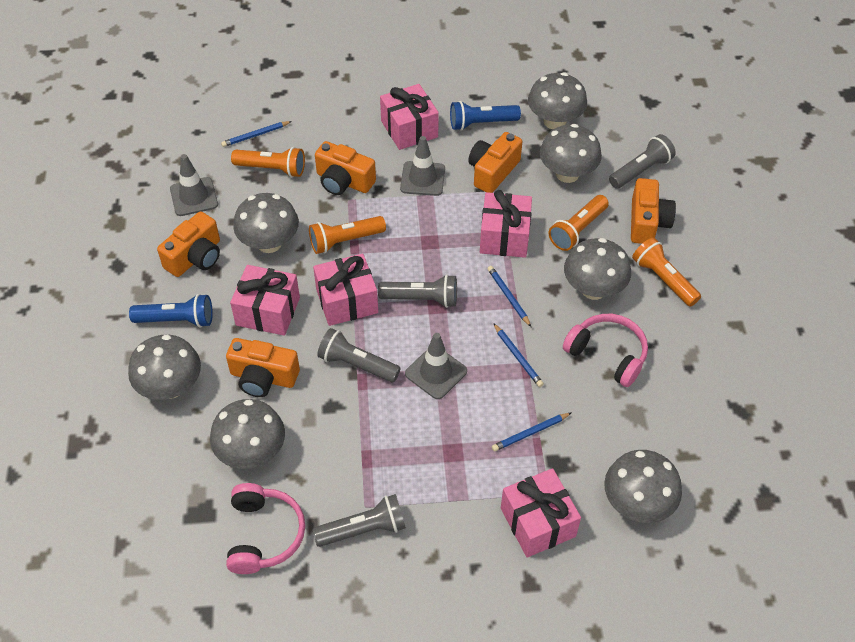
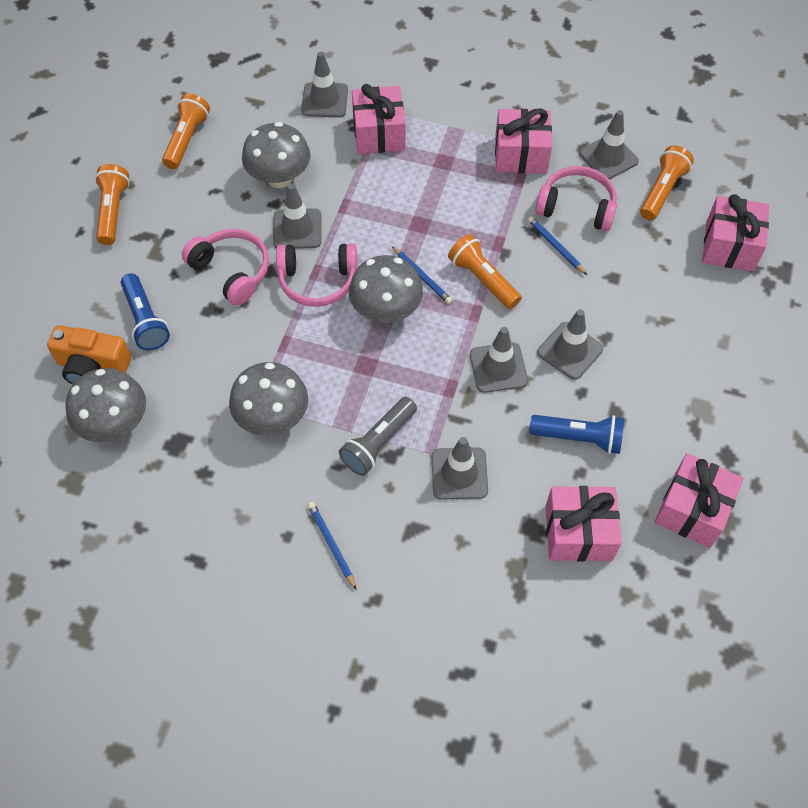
blue pencil: [221,121,292,147] [487,266,531,327] [492,413,571,452] [493,323,544,387] = 4 -> [308,502,357,590] [392,246,453,304] [528,216,587,275] = 3
grey flashlight: [312,494,406,547] [317,328,401,382] [378,275,457,308] [609,134,676,189] = 4 -> [339,397,417,476] = 1
grey mushroom: [128,334,201,400] [210,399,285,469] [233,193,299,253] [528,72,587,129] [540,124,602,183] [564,238,631,300] [604,450,682,523] = 7 -> [65,368,146,442] [229,362,308,436] [242,122,310,188] [349,255,423,323] = 4
grey traffic cone: [170,154,218,216] [400,136,445,196] [405,333,467,399] = 3 -> [273,184,321,249] [301,52,348,117] [432,437,488,500] [470,327,528,393] [537,309,603,380] [579,110,639,179] = 6
orange camera: [157,211,220,277] [226,338,300,397] [315,141,376,195] [468,132,522,193] [631,178,676,244] = 5 -> [47,325,131,384] = 1
pink headphones: [226,483,305,574] [563,314,648,387] = 2 -> [182,229,269,306] [276,243,357,307] [535,166,617,231] = 3

